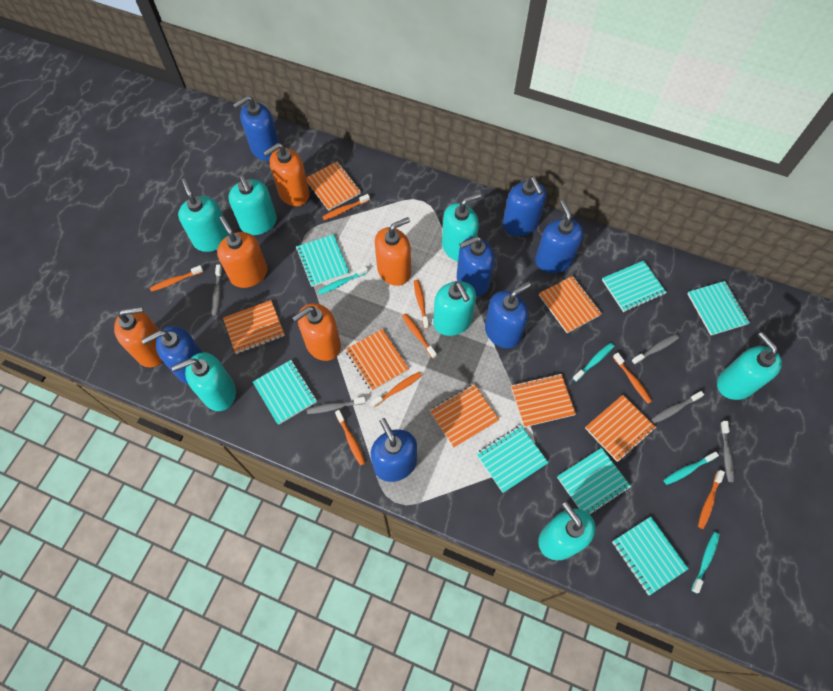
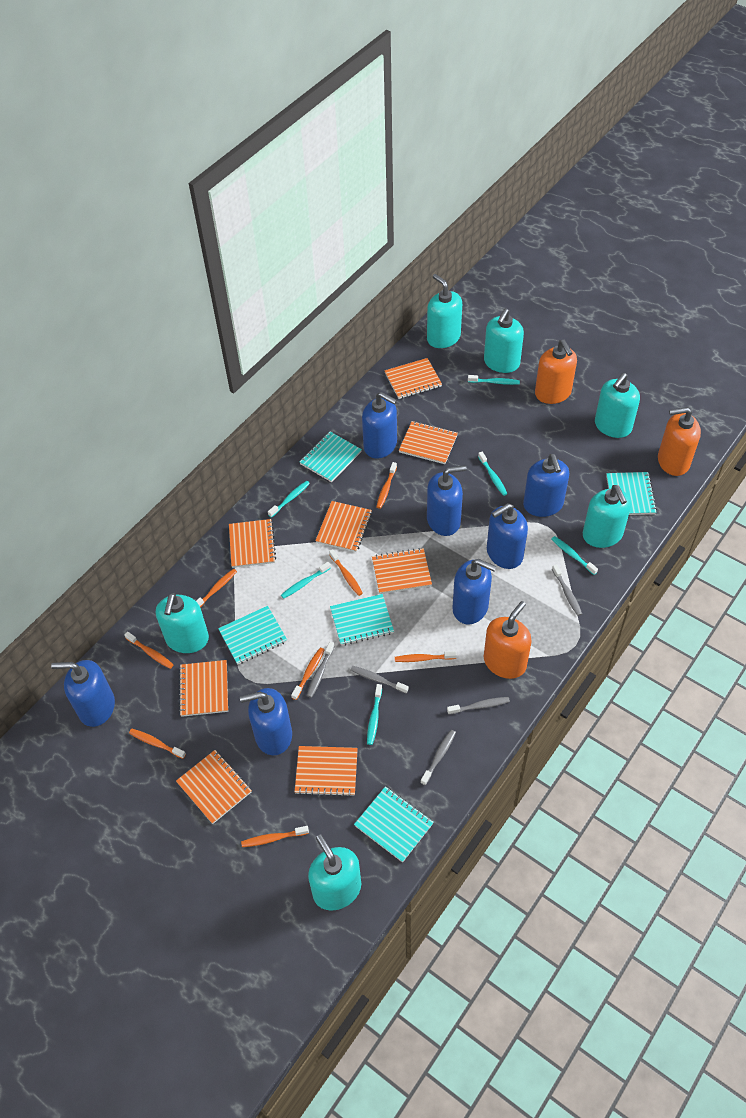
orange notebook: [223,300,285,354] [306,162,361,211] [345,329,409,391] [430,384,499,448] [511,374,576,427] [539,276,602,333] [585,395,656,462] = 7 -> [176,750,252,824] [179,660,228,717] [229,519,276,568] [295,746,358,797] [315,501,372,552] [372,548,432,594] [384,358,442,399] [399,421,458,464] = 8
orange soap dispenser: [114,306,163,367] [217,216,267,288] [263,143,310,206] [292,303,341,361] [375,217,411,286] = 5 -> [484,601,532,679] [535,340,577,404] [658,407,701,476] = 3
turquoise notebook: [253,360,317,425] [296,234,349,287] [477,425,549,493] [557,448,631,515] [602,261,667,312] [612,517,688,596] [687,281,750,335] = 7 -> [218,606,287,665] [300,432,362,482] [330,594,394,646] [354,786,434,863] [606,472,657,515] = 5
turquoise soap dispenser: [171,352,236,411] [178,178,228,252] [229,176,277,235] [433,281,476,336] [442,193,481,261] [538,502,595,560] [717,332,782,400] = 7 -> [156,593,209,653] [308,834,361,911] [427,274,462,348] [484,309,524,373] [583,485,631,548] [595,373,640,438] = 6
turquoise toothbrush: [318,266,368,295] [573,343,614,382] [664,452,719,485] [691,532,720,593] = 4 -> [268,481,310,518] [281,562,331,599] [367,684,382,745] [468,375,520,385] [478,452,507,496] [552,536,598,575] = 6

